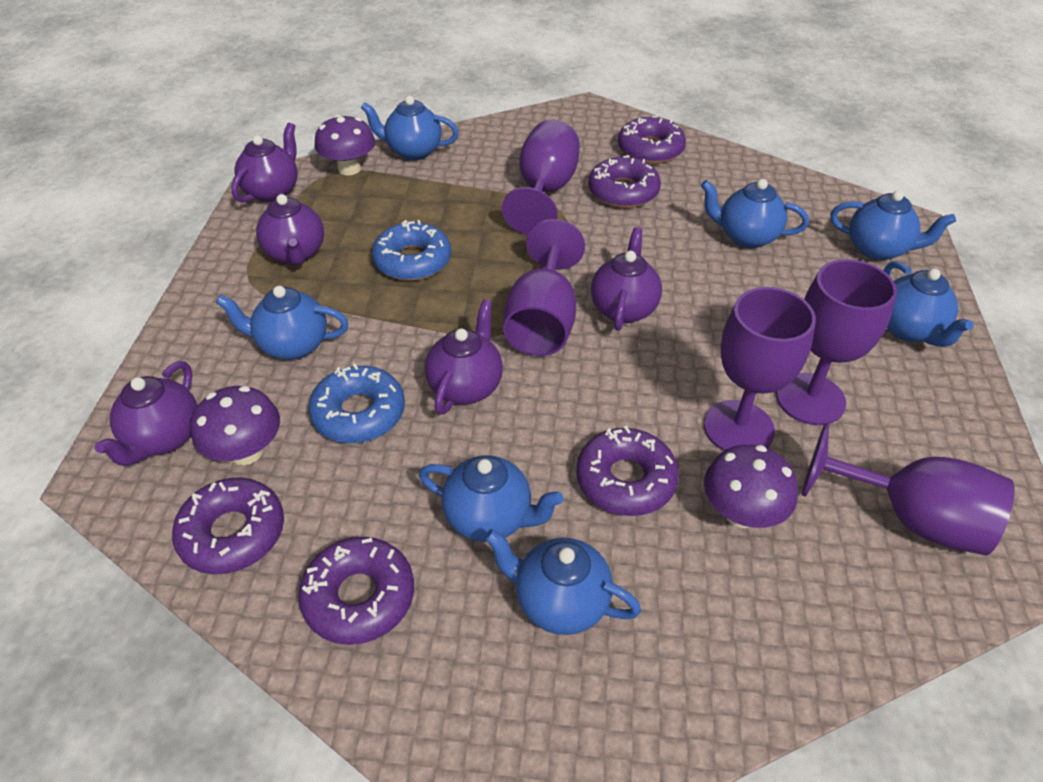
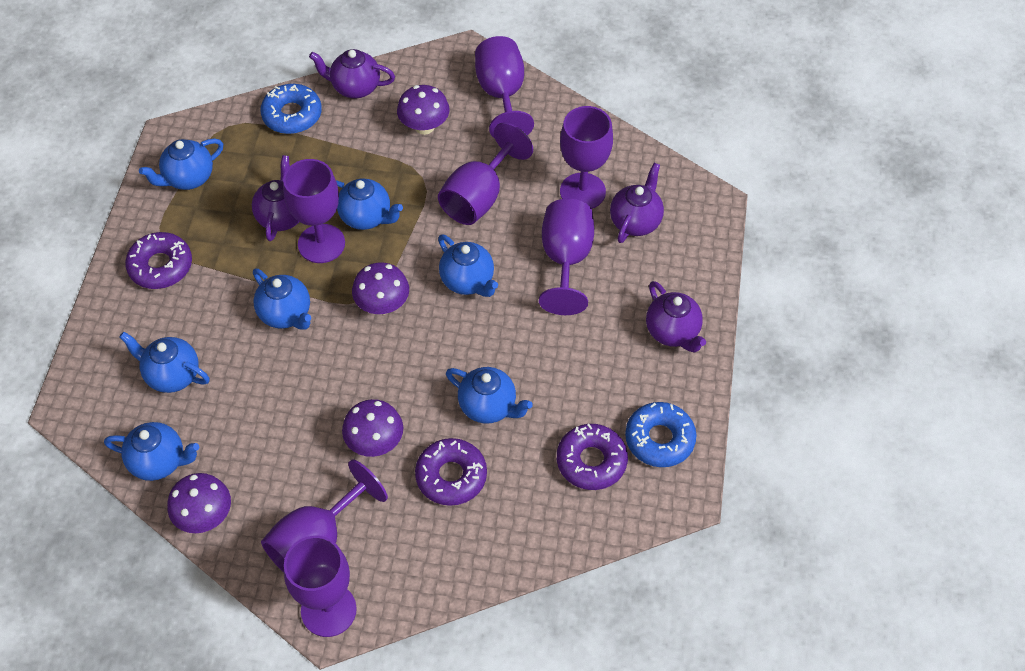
purple donut: [172,477,284,574] [298,537,414,645] [576,426,679,516] [588,155,661,208] [618,115,686,164] = 5 -> [125,232,192,289] [415,438,487,506] [557,424,628,490] = 3
purple goblet: [502,120,580,235] [503,219,585,356] [704,287,816,451] [776,259,897,425] [802,423,1015,556] = 5 -> [261,460,388,572] [283,159,345,263] [284,536,357,637] [438,122,533,225] [475,36,534,138] [539,199,594,315] [560,106,613,209] = 7
purple mushroom: [191,386,280,465] [315,115,375,175] [704,445,798,528] = 3 -> [167,473,231,533] [342,399,403,457] [352,262,409,315] [397,85,450,135] = 4
purple teapot: [94,361,198,466] [231,123,298,203] [256,192,324,265] [425,300,503,415] [591,227,662,331] = 5 -> [252,155,299,241] [309,49,395,98] [610,163,664,243] [646,281,706,353] = 4

